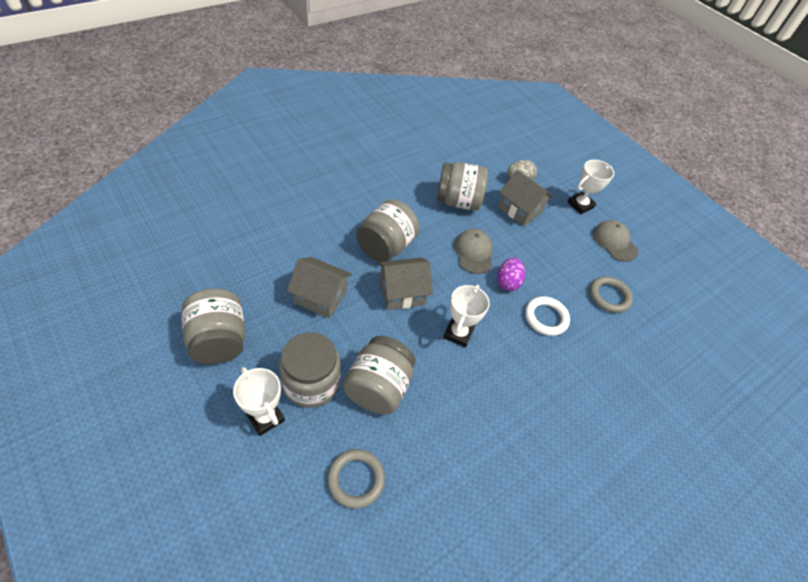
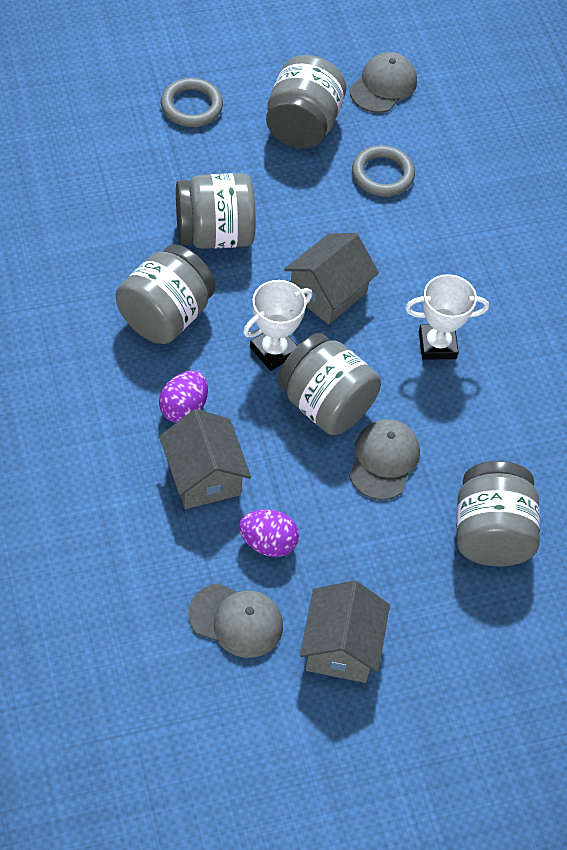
grey cap: [454,229,493,274] [593,220,638,262] = 2 -> [188,583,283,658] [349,419,420,500] [350,52,417,113] = 3
grey egg: [507,160,537,180] = 1 -> none = 0
purple egg: [497,258,525,291] = 1 -> [159,371,208,423] [239,509,299,557] = 2
white ring: [525,296,570,336] = 1 -> none = 0
white trophy: [233,367,285,436] [443,285,490,348] [567,160,614,214] = 3 -> [243,280,313,371] [405,274,489,360] = 2

